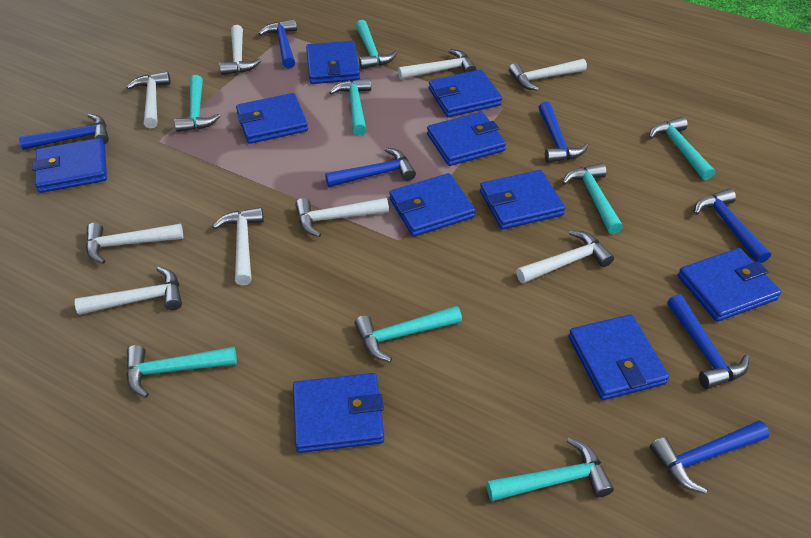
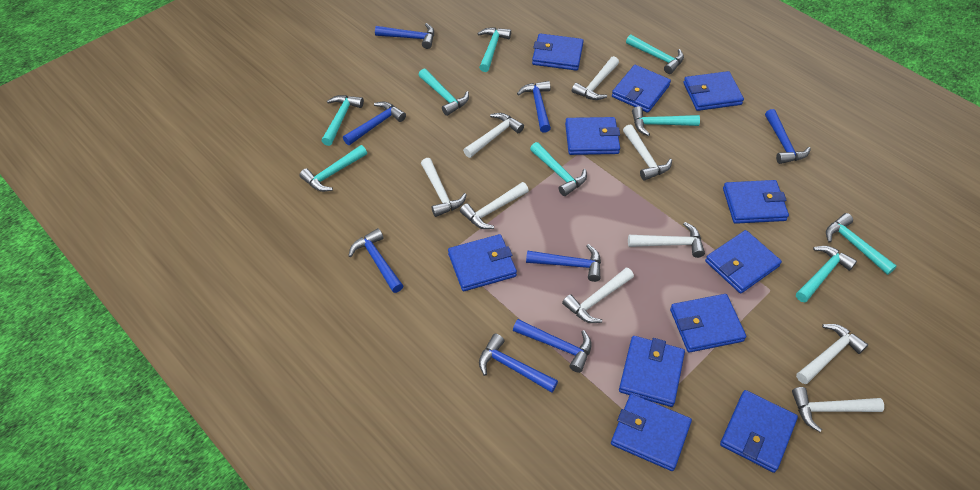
blue hammer: [19,114,109,150] [259,19,297,69] [325,148,416,187] [538,101,588,163] [650,420,769,494] [667,294,749,389] [694,189,771,263] = 7 -> [343,102,406,145] [348,228,403,293] [375,23,434,49] [479,334,558,393] [513,319,592,373] [517,81,551,133] [526,244,601,282] [765,109,811,164] = 8
blue wallet: [32,138,107,193] [236,93,308,144] [293,373,384,453] [306,41,360,84] [389,173,475,237] [427,112,506,166] [429,69,502,117] [480,170,565,230] [568,314,669,400] [678,248,781,322] = 10 -> [448,234,517,291] [532,33,584,71] [565,117,620,155] [611,394,692,471] [612,65,671,113] [619,336,685,407] [670,294,746,353] [683,71,744,111] [705,230,782,294] [720,390,798,473] [723,180,789,224] = 11
turquoise hammer: [126,345,237,398] [174,75,220,132] [329,78,371,135] [354,306,462,362] [356,20,397,69] [486,438,614,501] [562,163,623,234] [649,117,715,180] = 8 -> [300,145,367,192] [322,95,364,146] [419,69,469,116] [477,27,511,72] [530,142,587,196] [626,34,684,74] [632,107,700,136] [796,246,857,302] [826,213,897,275] = 9

